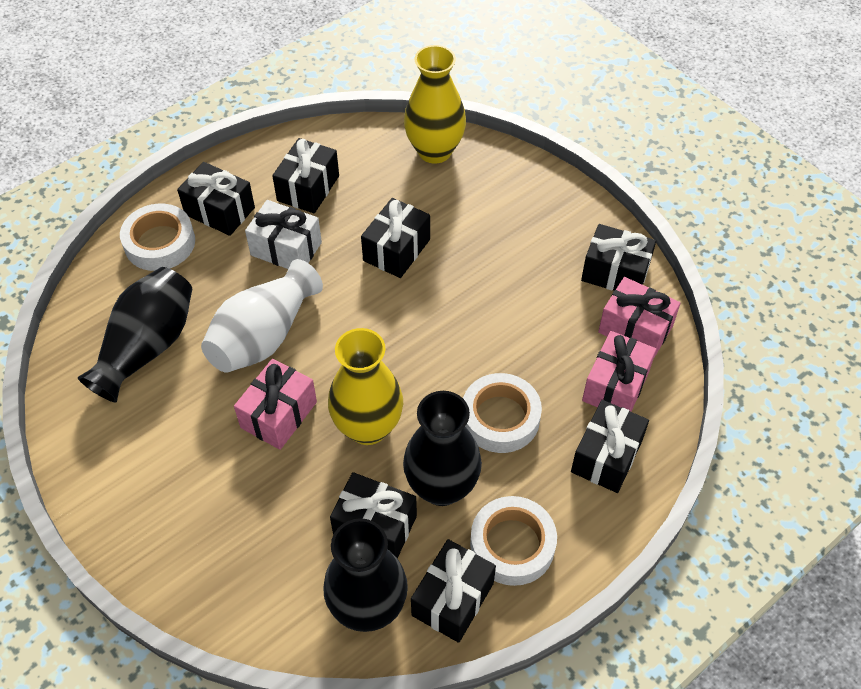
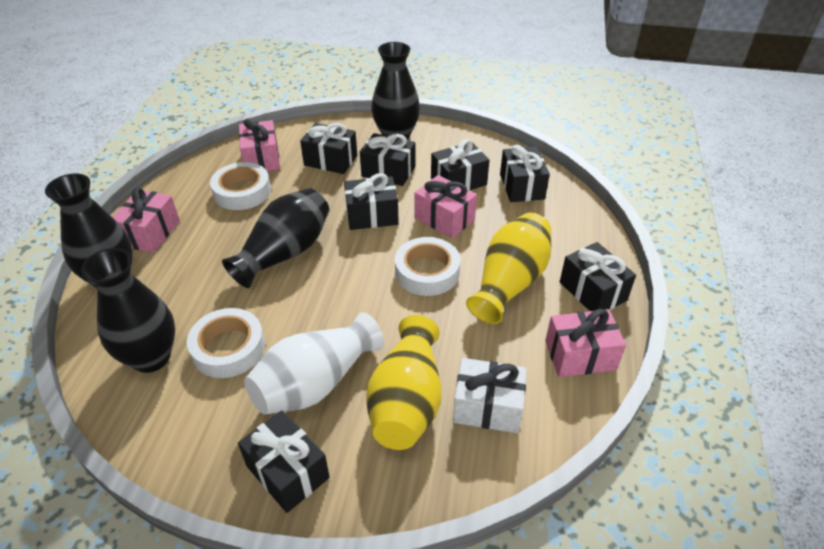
black vase: [78,267,192,403] [323,518,408,632] [403,391,482,506] = 3 -> [45,173,133,289] [81,248,175,373] [222,188,329,288] [371,42,420,140] = 4
pink gift: [234,359,317,450] [582,331,656,412] [598,277,681,358] = 3 -> [112,188,180,253] [239,119,280,171] [414,175,477,238] [545,309,626,377] = 4

